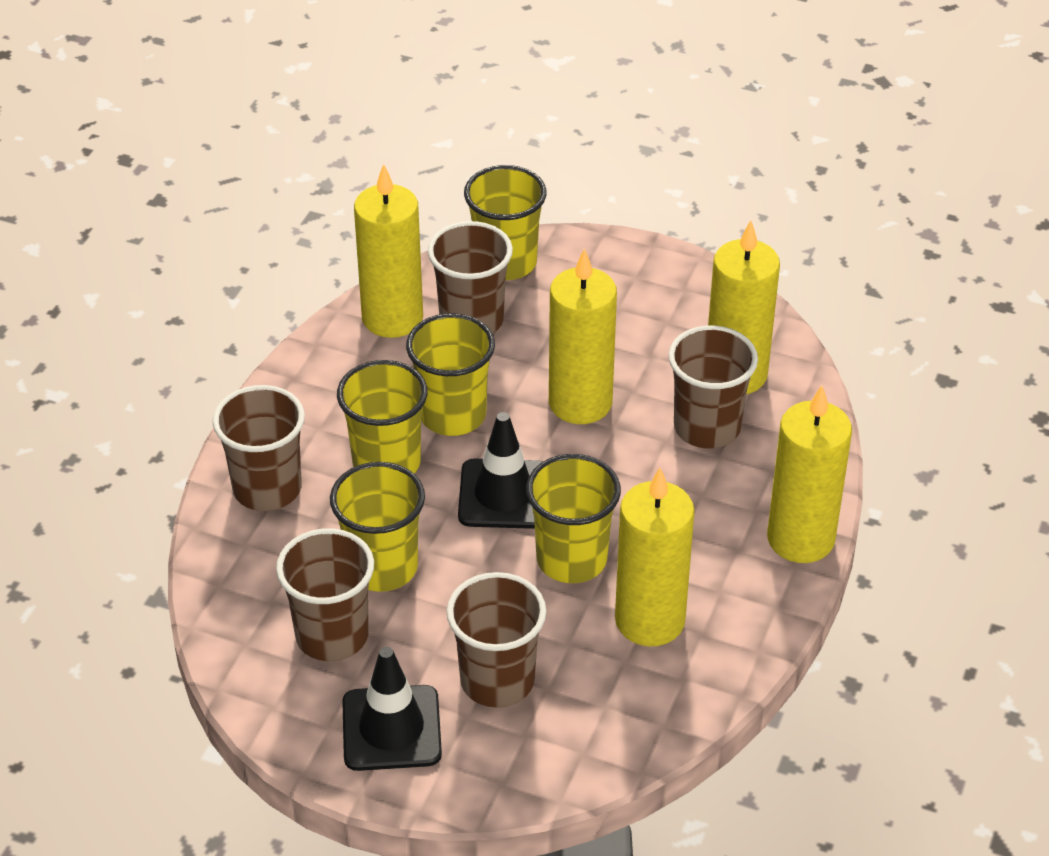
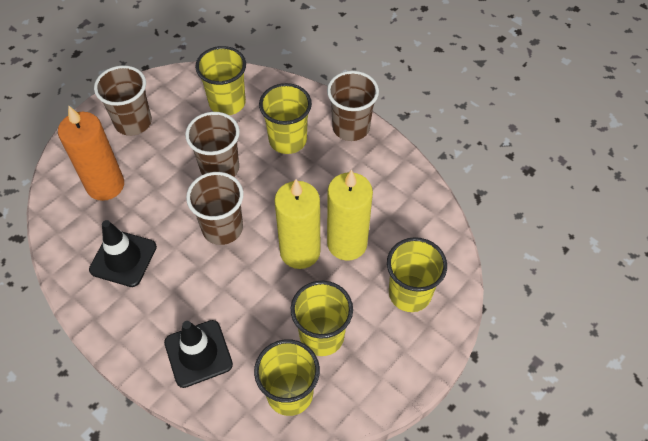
brown cup: [213,385,305,511] [276,528,374,661] [428,221,513,334] [447,572,547,708] [668,325,758,449] = 5 -> [94,65,152,136] [185,112,240,177] [186,172,244,245] [327,71,379,141] = 4
orange candle: none = 0 -> [58,106,124,201] = 1
yellow candle: [354,164,423,338] [549,248,617,424] [615,467,694,647] [708,220,780,394] [767,385,852,563] = 5 -> [274,179,320,269] [327,170,373,261] = 2

